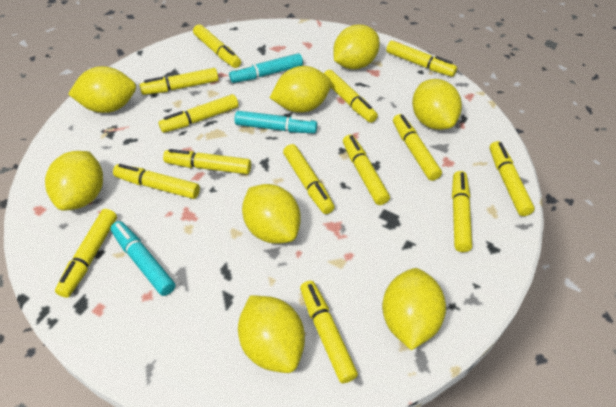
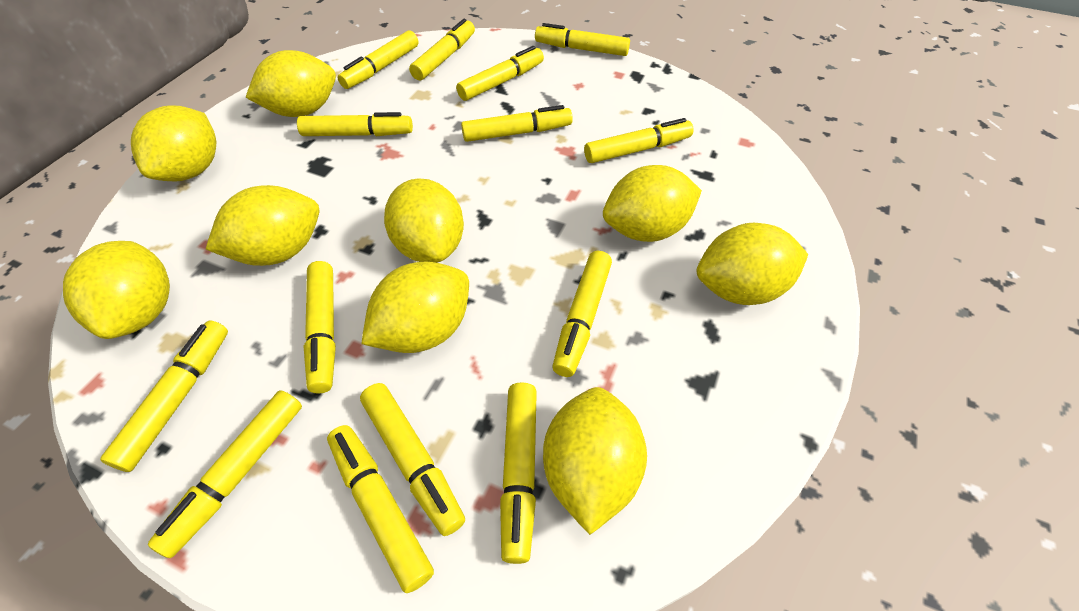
turquoise marker: [111,221,176,296] [229,53,303,83] [235,111,317,133] = 3 -> none = 0
yellow lemon: [45,151,103,211] [68,66,136,113] [238,295,305,373] [242,184,301,244] [270,66,332,113] [333,25,380,69] [382,268,446,350] [412,79,462,130] = 8 -> [63,241,170,339] [131,105,216,182] [206,185,319,266] [245,50,336,117] [361,262,469,353] [384,178,464,263] [543,387,647,535] [603,165,702,242] [697,223,808,305] = 9

